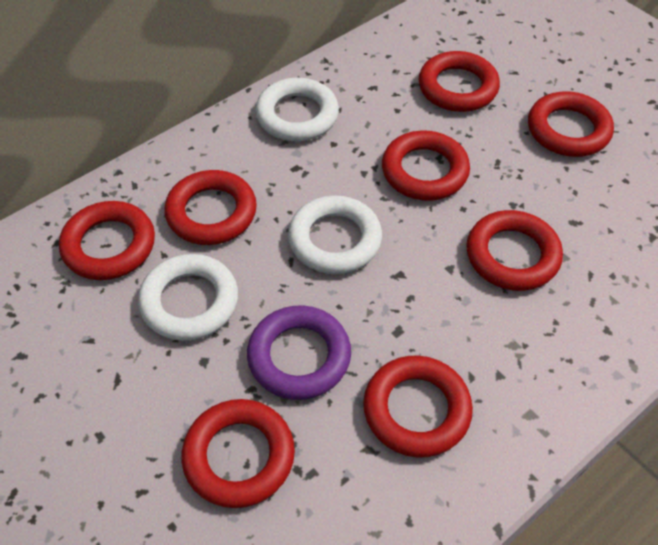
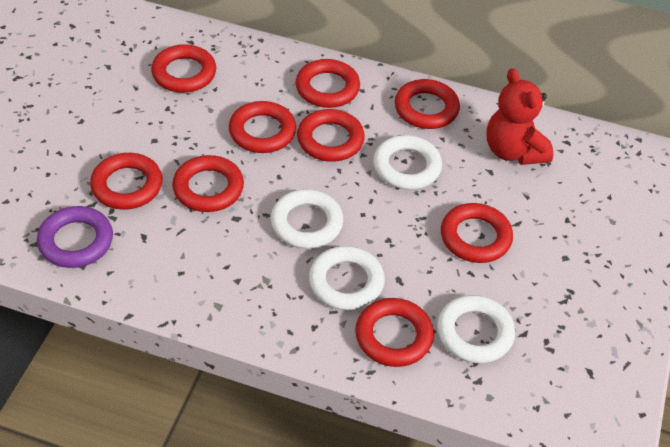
red ring: [59,201,155,280] [164,170,257,245] [181,399,295,508] [363,356,473,458] [382,130,470,201] [419,51,500,112] [466,210,563,291] [528,91,614,157] = 8 -> [90,153,162,210] [151,44,216,93] [172,155,244,212] [229,101,296,153] [295,59,360,108] [297,109,365,162] [355,298,434,367] [395,79,460,129] [441,203,513,263] = 9
red teddy bear: none = 0 -> [486,68,553,165] = 1
white ring: [138,254,238,341] [255,78,339,141] [288,195,382,274] = 3 -> [271,189,343,249] [309,246,385,310] [373,135,442,190] [437,295,515,363] = 4

